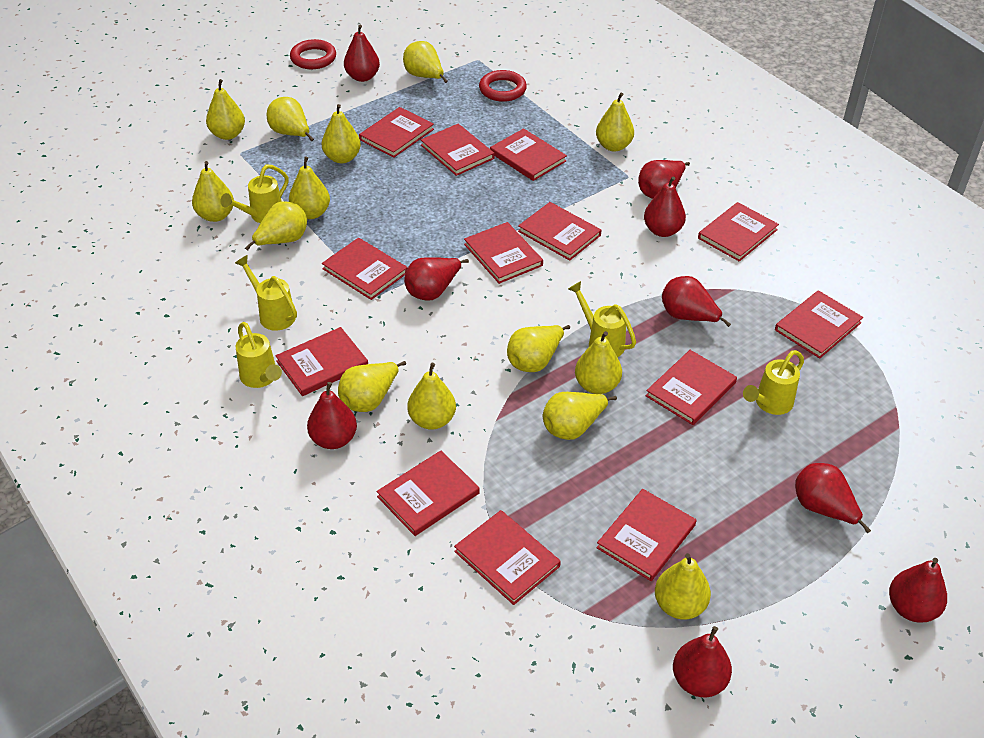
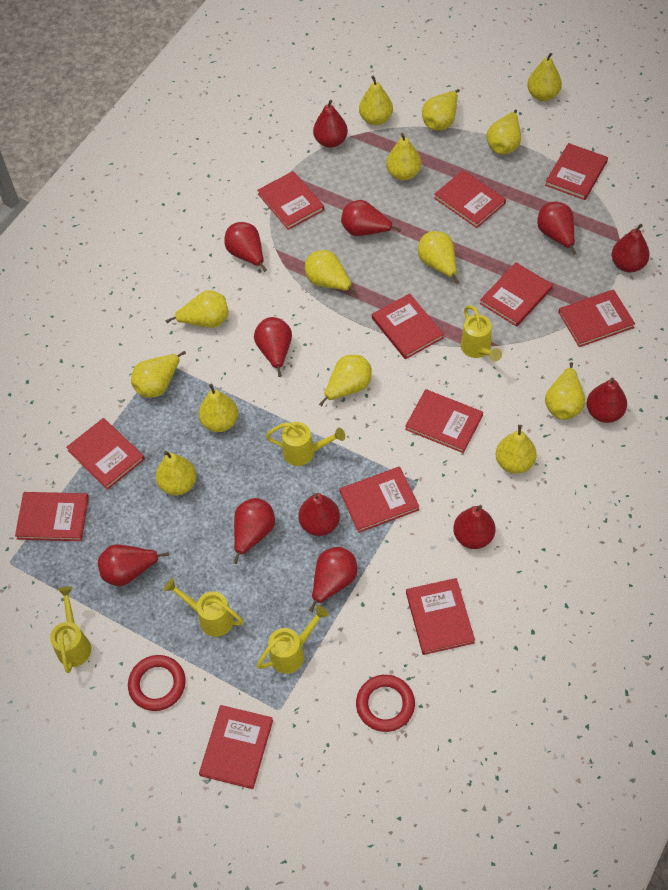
red book: [275,327,368,396] [322,238,408,300] [359,107,434,158] [377,450,480,536] [421,124,495,176] [454,510,561,605] [464,222,543,284] [490,128,567,181] [518,202,602,261] [597,489,696,581] [646,350,737,425] [698,202,779,262] [775,290,863,359] = 13 -> [15,492,89,541] [66,418,145,490] [199,705,273,789] [257,171,324,230] [340,466,419,533] [372,293,444,359] [405,389,483,453] [406,578,475,655] [434,170,506,228] [480,262,553,327] [545,143,608,200] [558,289,635,347] = 12
red pear: [307,382,357,449] [344,24,380,82] [404,257,469,301] [638,160,690,199] [644,176,686,237] [662,276,731,327] [673,626,732,697] [795,463,871,533] [889,558,947,622] = 9 -> [98,544,169,586] [225,222,267,272] [233,498,275,564] [254,317,292,377] [299,493,340,536] [309,547,357,612] [313,100,348,148] [341,200,402,236] [453,505,495,549] [537,202,577,255] [587,378,627,423] [612,224,650,272] = 12

